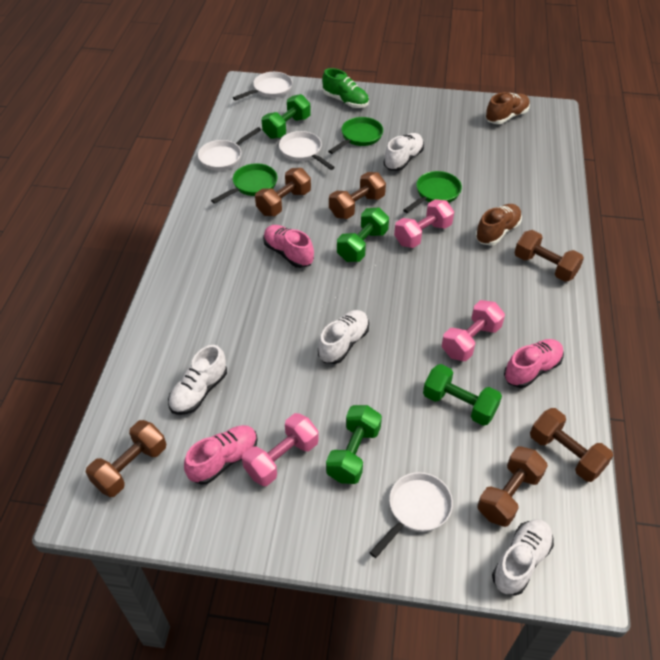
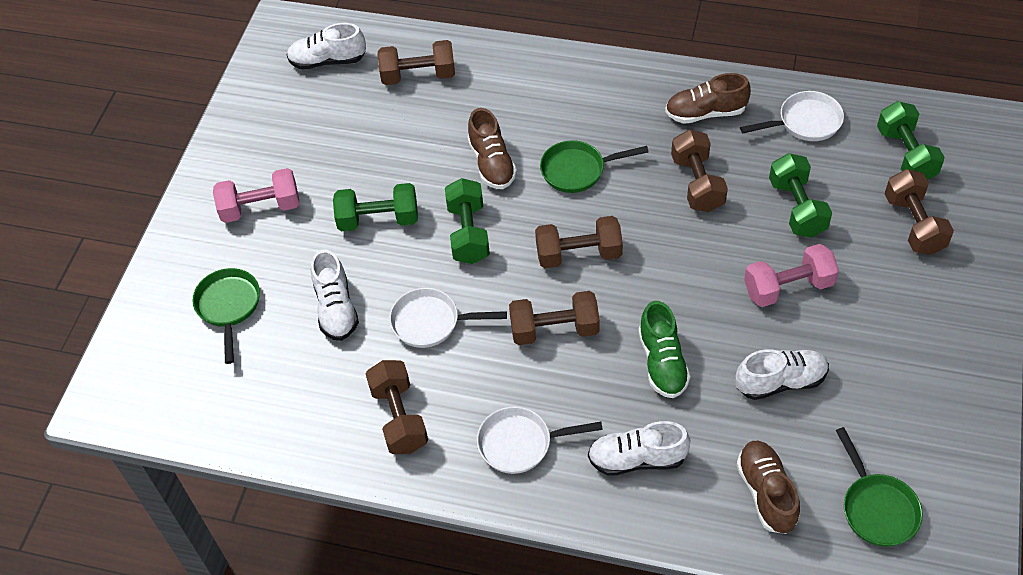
brown shoe: [475,204,522,246] [485,92,530,124] = 2 -> [468,108,517,189] [665,73,751,124] [736,441,800,534] = 3
pink dumbbell: [242,413,319,486] [394,199,454,248] [442,300,505,361] = 3 -> [213,168,299,223] [744,244,839,307] = 2
pink shoe: [184,425,257,485] [263,225,314,268] [504,339,564,388] = 3 -> none = 0
white pan: [198,127,261,171] [233,72,293,101] [279,131,335,170] [369,472,453,558] = 4 -> [389,288,507,348] [477,406,603,474] [740,91,844,141] = 3

